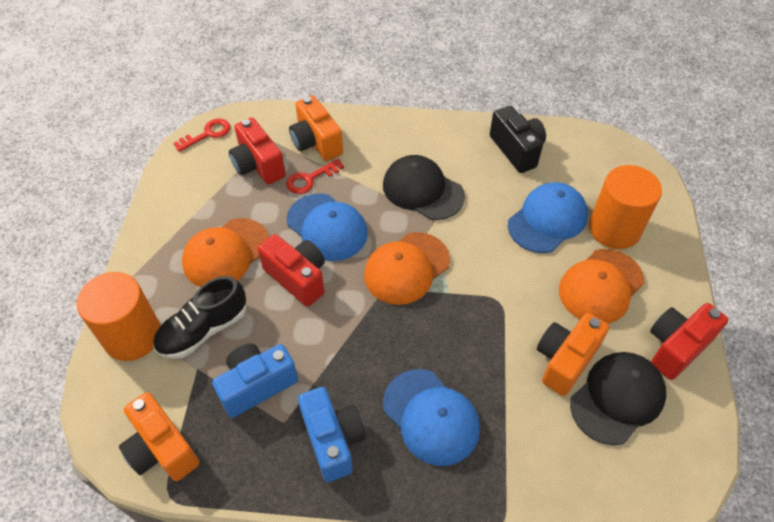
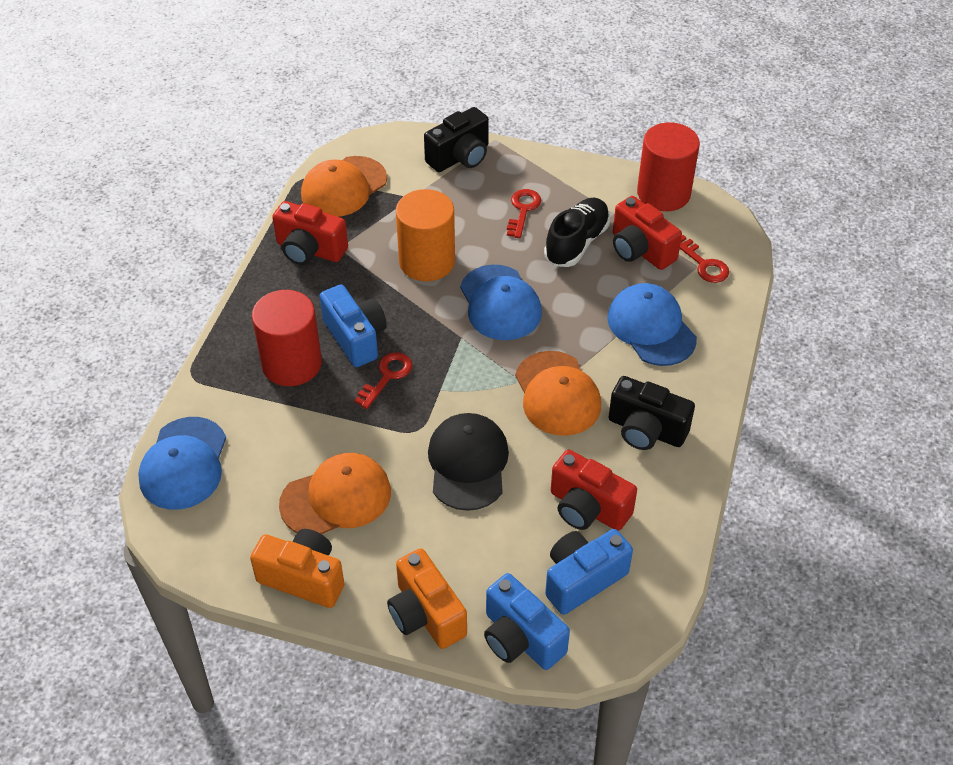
black camera: [490,106,546,173] = 1 -> [424,107,489,172] [608,376,695,450] = 2
black cap: [383,155,465,220] [570,352,666,445] = 2 -> [428,413,509,511] = 1
blue camera: [212,344,298,418] [298,387,366,482] = 2 -> [320,285,387,367] [484,573,570,670] [545,529,633,615] = 3
orange camera: [119,392,199,481] [289,95,343,161] [537,313,609,396] = 3 -> [250,529,344,608] [387,548,467,649] = 2
orange cylinder: [77,272,161,361] [589,165,662,249] = 2 -> [396,189,455,281] = 1
red cylinder: none = 0 -> [252,290,322,386] [637,122,700,211] = 2
red key: [173,119,230,152] [286,159,344,194] = 2 -> [354,352,412,409] [507,189,541,238] [680,235,729,283] = 3

